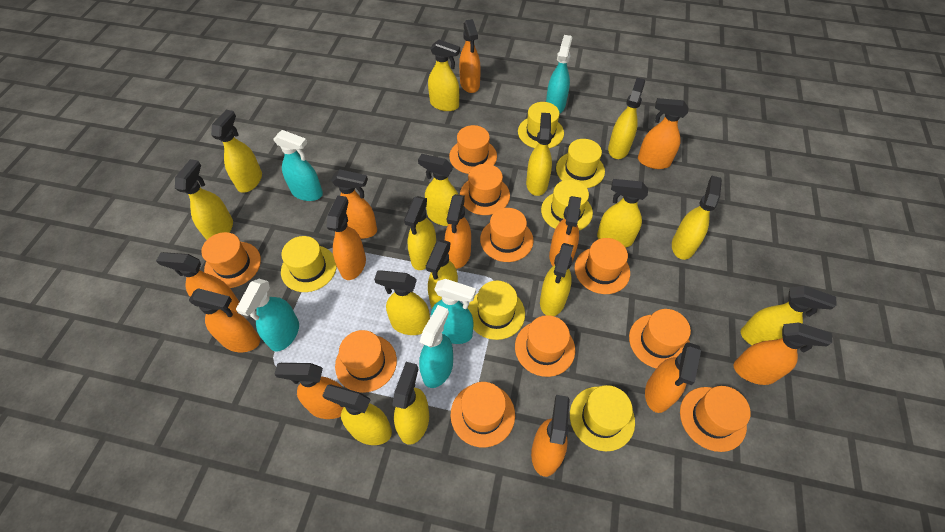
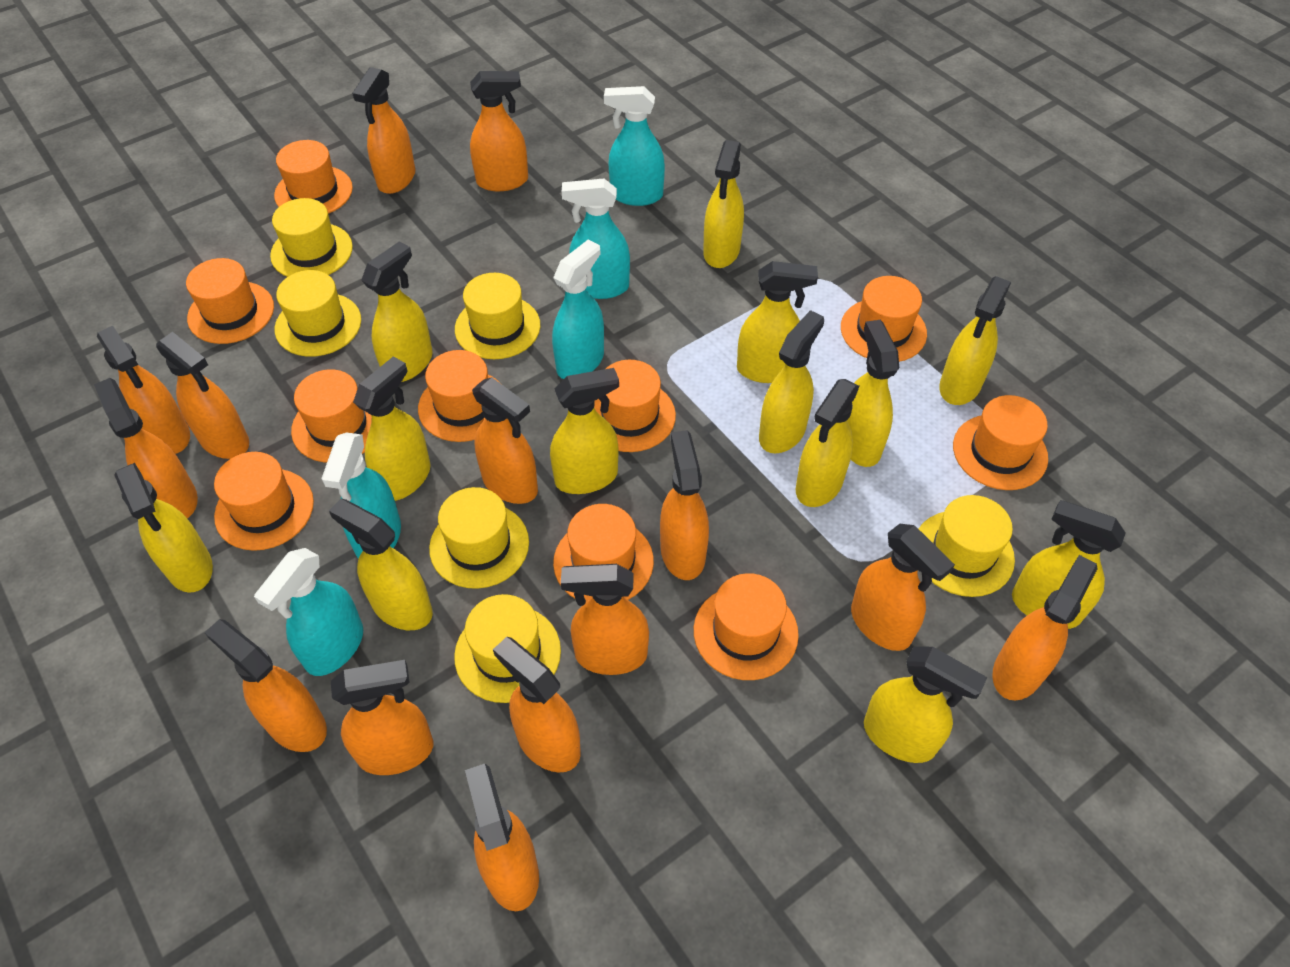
orange spray bottle: [156,252,239,312] [189,288,260,352] [274,363,344,419] [327,195,366,280] [331,169,377,239] [445,194,471,269] [459,19,481,93] [531,395,570,477] [549,196,581,266] [638,98,689,169] [645,342,701,413] [734,322,832,385] = 12 -> [94,378,198,518] [97,326,190,454] [156,332,249,459] [204,619,327,752] [331,660,434,775] [352,67,415,194] [465,764,539,911] [470,71,528,191] [472,377,538,504] [493,637,581,772] [561,564,649,675] [660,430,709,580] [851,524,955,651] [992,555,1097,701] = 14
yellow spray bottle: [175,159,233,240] [211,110,262,193] [322,384,392,445] [374,270,430,335] [392,362,429,445] [404,196,436,270] [418,154,458,226] [426,240,458,308] [428,40,460,111] [526,113,552,196] [540,243,574,316] [597,179,648,247] [608,78,645,159] [672,176,722,260] [741,286,836,345] = 15 -> [114,463,213,592] [329,499,433,630] [353,357,430,501] [361,241,433,382] [550,368,619,494] [703,140,744,268] [737,261,818,383] [759,310,824,453] [796,379,859,507] [847,320,899,467] [864,646,987,763] [939,276,1011,405] [1012,500,1126,629] = 13

